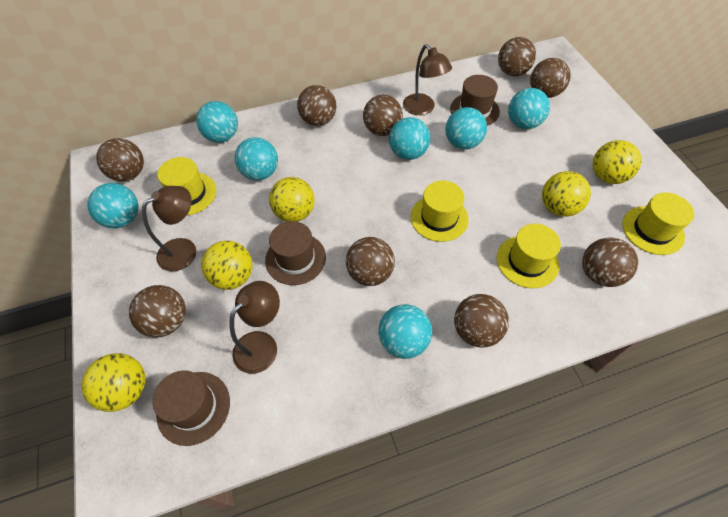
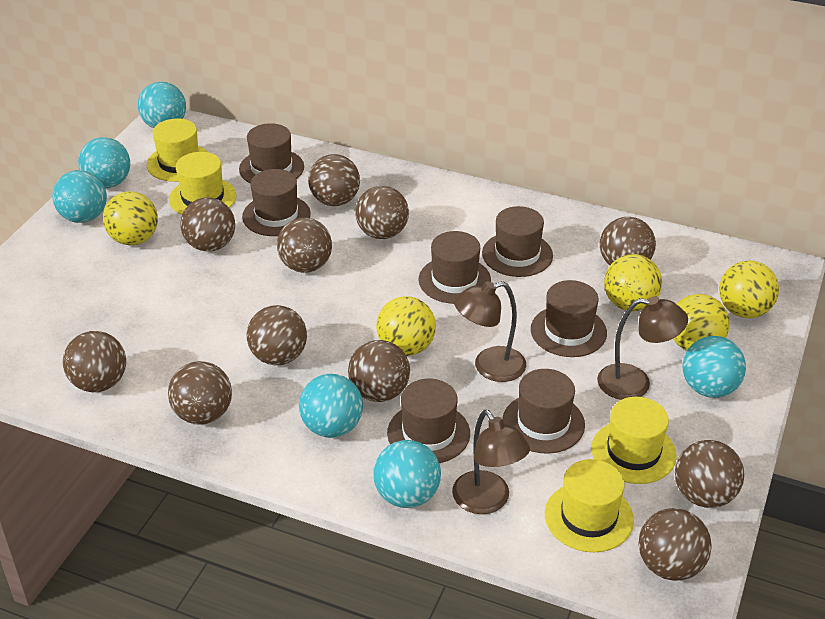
brown ball: [96,138,144,181] [129,285,186,337] [297,85,336,126] [346,237,395,286] [363,95,403,136] [454,294,509,348] [498,37,536,76] [530,58,571,98] [582,238,638,287] = 9 -> [63,331,126,392] [168,361,232,425] [180,197,235,251] [247,305,307,365] [277,218,332,273] [308,154,360,206] [348,340,410,402] [355,186,409,239] [600,217,656,265] [639,508,712,581] [675,440,744,508] = 11
brown hat: [152,370,230,446] [265,221,326,285] [450,75,500,126] = 3 -> [239,123,304,183] [242,169,311,236] [387,379,470,463] [419,231,491,304] [482,206,553,277] [502,369,585,454] [531,280,607,357] = 7
turquoise ball: [87,183,139,228] [196,101,238,143] [235,137,278,181] [378,304,432,359] [389,117,430,160] [445,107,487,149] [508,88,550,129] = 7 -> [52,170,107,223] [78,137,130,188] [138,82,186,128] [299,374,363,438] [373,440,441,508] [682,336,746,398] = 6

